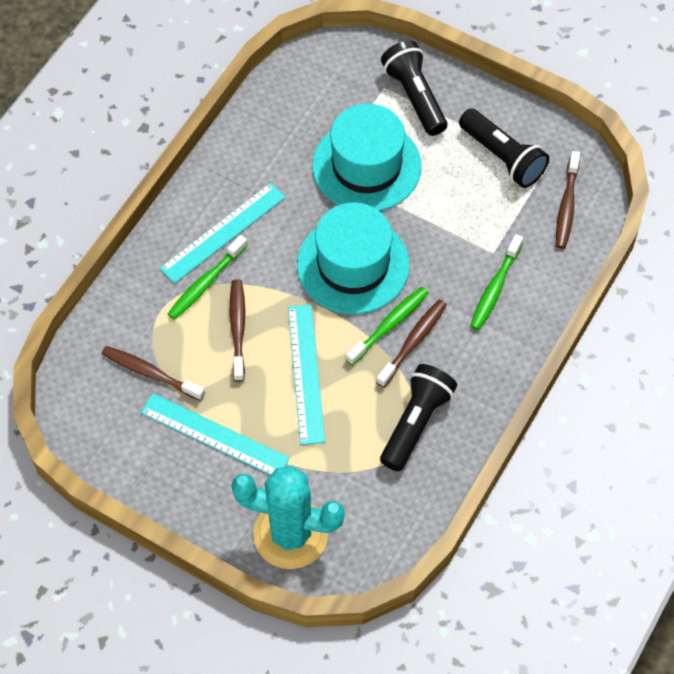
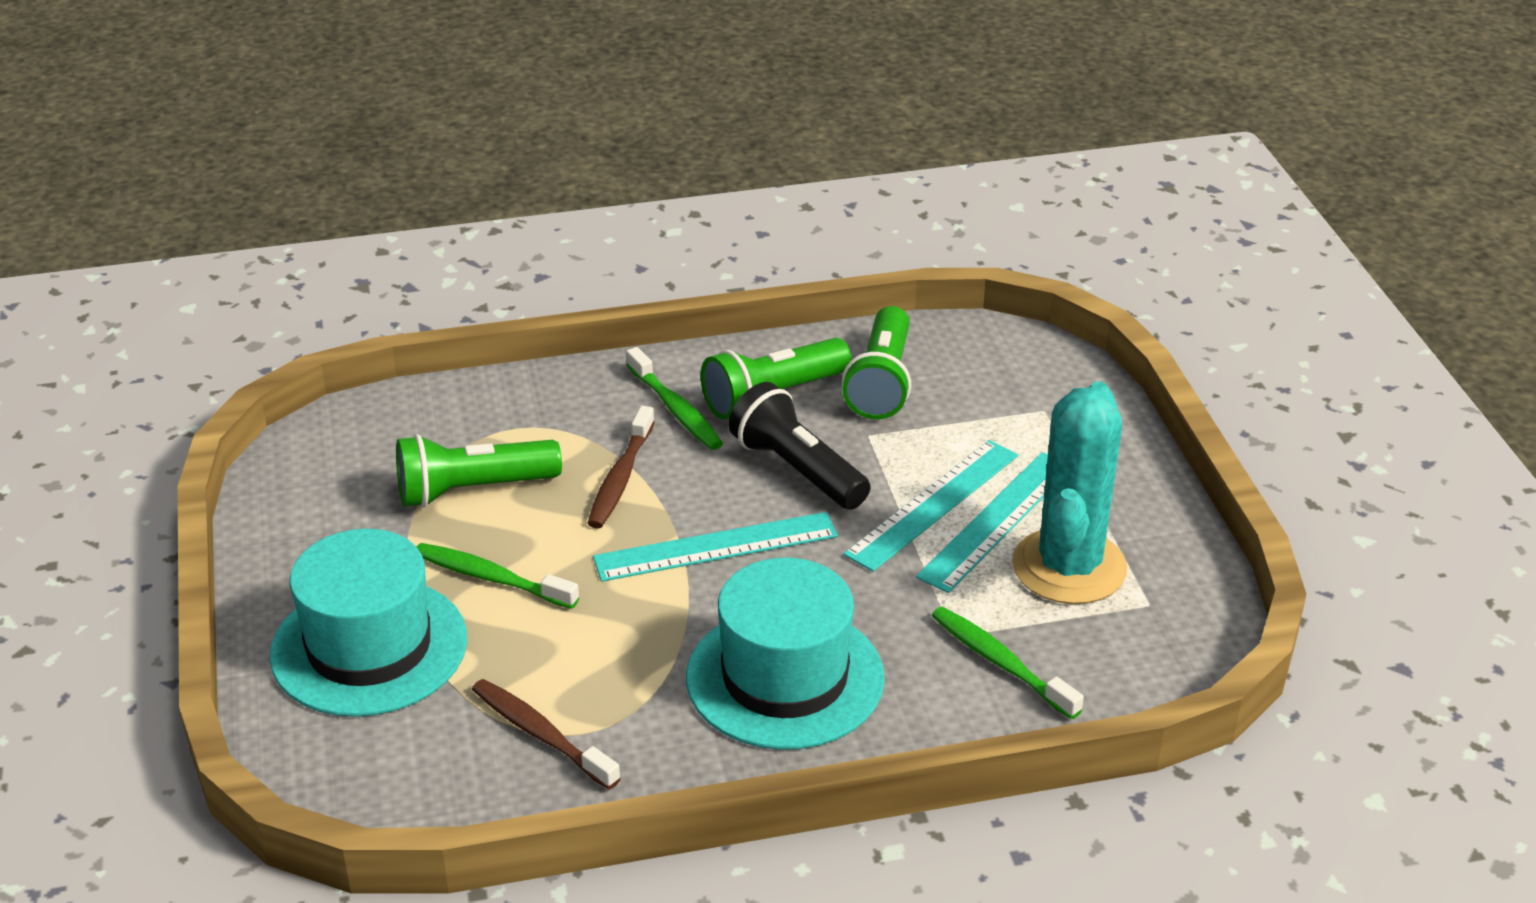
black flashlight: [380,364,457,471] [381,40,447,136] [459,108,549,188] = 3 -> [728,382,870,510] = 1
brown toothbrush: [102,346,205,401] [230,279,245,382] [376,299,447,388] [556,151,580,249] = 4 -> [472,679,621,790] [588,406,655,528] = 2
green flashlight: none = 0 -> [396,434,562,508] [701,338,852,419] [842,306,911,419] = 3

